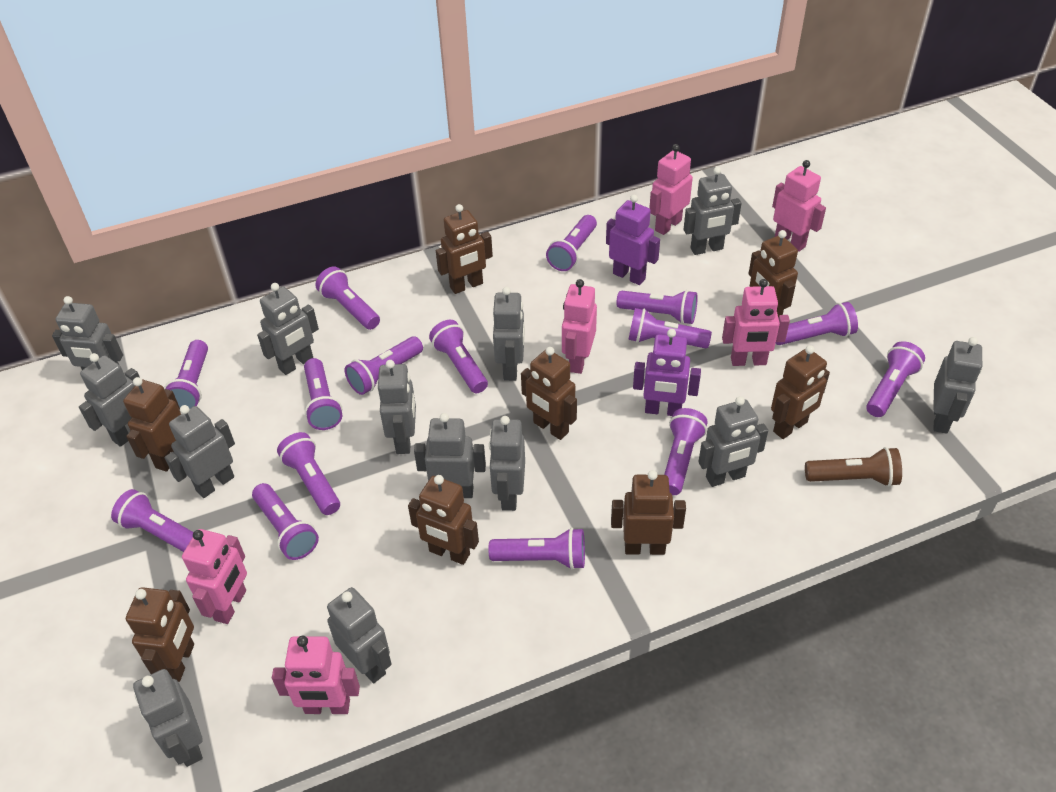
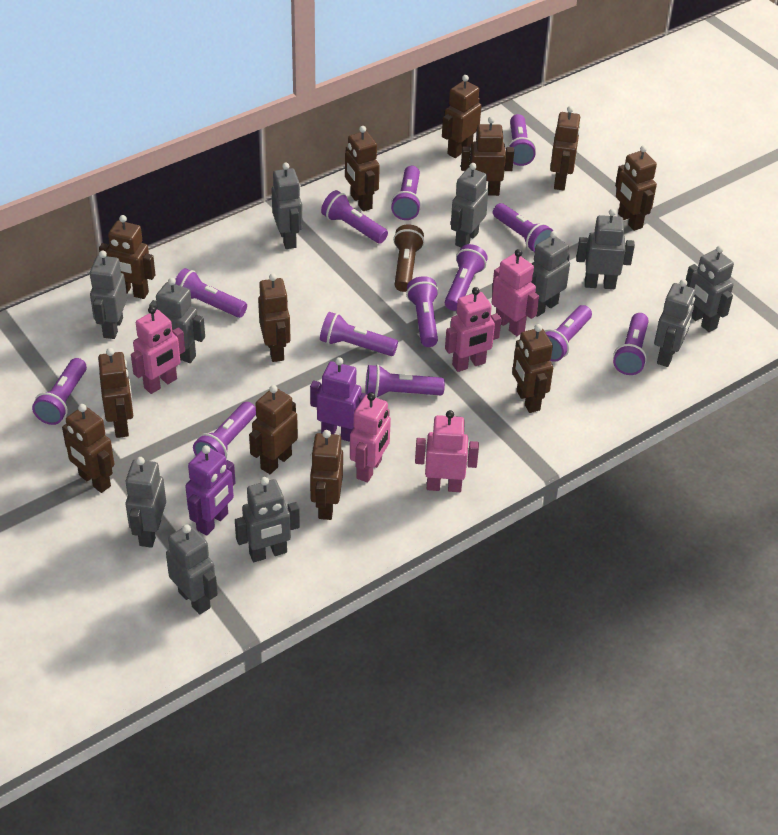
brown robot: [123,377,181,472] [126,587,194,682] [408,475,479,565] [436,204,493,294] [521,347,577,440] [611,470,686,555] [748,230,798,318] [771,345,830,439] = 8 -> [62,404,114,493] [98,348,133,438] [99,215,155,299] [249,385,298,474] [258,273,291,362] [310,430,343,520] [345,126,380,211] [442,75,481,158] [461,116,514,196] [512,324,553,413] [550,106,581,190] [615,145,657,231] = 12
grey robot: [52,296,123,370] [79,353,140,447] [133,669,203,767] [165,405,235,498] [257,283,319,375] [327,587,392,683] [378,360,416,454] [414,413,486,498] [489,416,525,511] [493,287,525,381] [684,167,741,255] [699,396,768,487] [933,337,982,434] = 13 -> [90,250,127,339] [125,457,166,548] [149,278,205,363] [166,524,218,615] [235,477,300,562] [271,163,303,249] [451,163,488,247] [531,231,570,317] [576,209,635,289] [654,279,695,367] [686,245,734,332] = 11
pink robot: [182,529,247,624] [272,636,360,714] [562,279,597,374] [649,144,693,235] [722,279,790,366] [772,160,826,252] = 6 -> [131,306,185,394] [350,393,391,482] [415,410,479,492] [445,287,501,372] [492,249,539,336] = 5
purple flashlight: [111,489,194,552] [164,340,208,409] [252,483,319,560] [277,432,340,515] [304,358,342,430] [315,266,380,330] [345,336,423,395] [429,320,488,393] [488,528,585,570] [546,215,597,271] [616,290,697,324] [628,308,712,349] [664,408,708,495] [776,302,858,345] [866,341,925,417] = 15 -> [32,358,87,425] [175,268,247,318] [193,402,256,458] [320,312,398,356] [321,190,388,243] [365,364,445,398] [391,166,421,220] [406,276,439,347] [445,244,488,311] [493,203,553,252] [508,114,536,166] [545,305,592,362] [613,313,649,375] = 13

